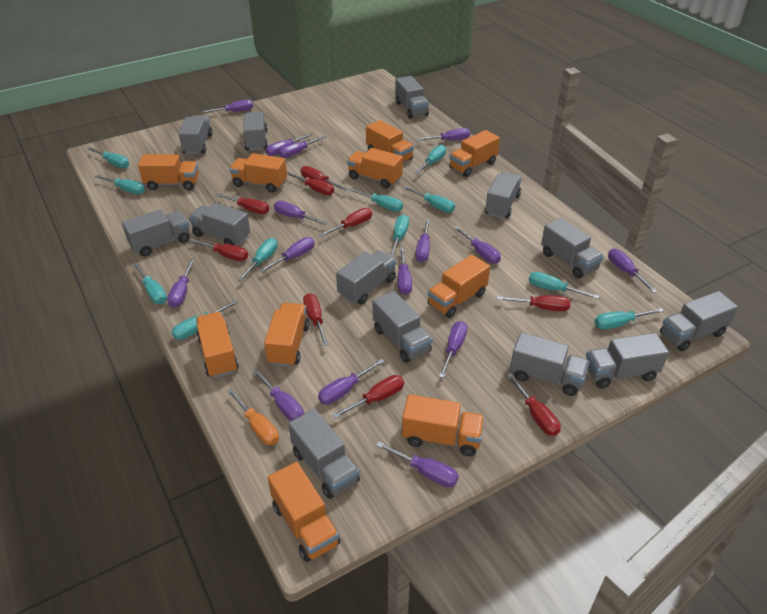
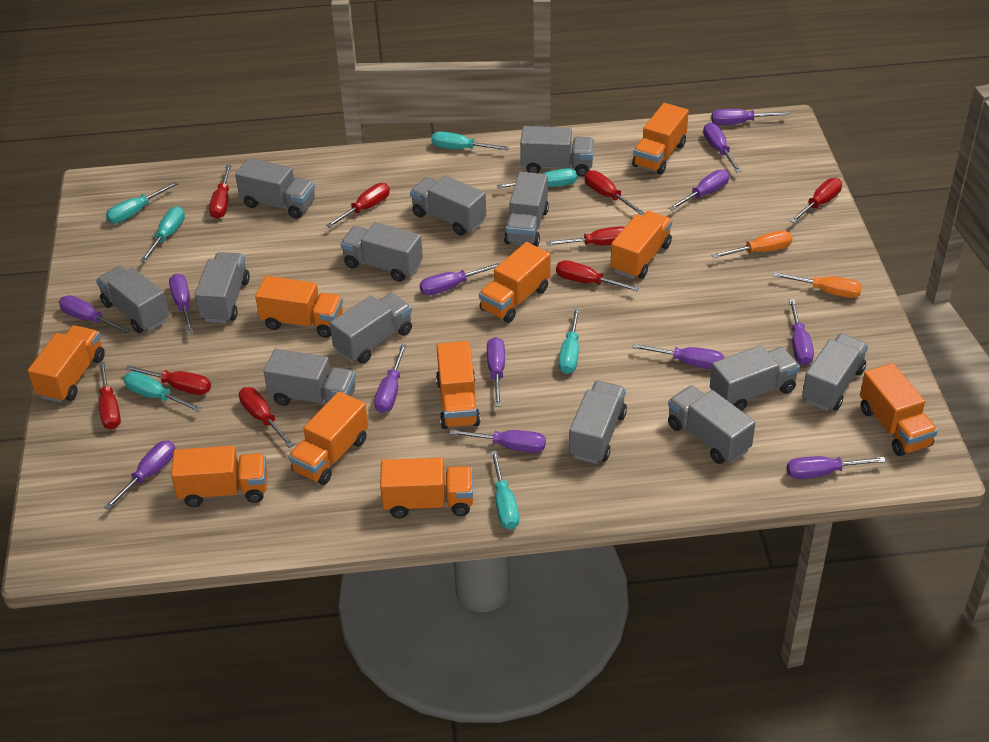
orange screwdriver: [227,388,279,445] = 1 -> [712,231,792,258] [773,272,862,298] = 2
purple screwdriver: [167,259,195,308] [202,100,253,113] [252,369,304,421] [260,237,315,273] [266,133,313,156] [274,201,328,225] [279,135,326,158] [318,359,385,405] [376,442,459,487] [398,248,412,295] [415,219,430,262] [417,128,470,141] [439,321,467,378] [454,226,501,264] [608,248,657,293] = 15 -> [59,295,130,333] [104,441,175,510] [169,274,194,334] [374,344,407,413] [420,262,500,295] [450,429,546,453] [487,337,505,407] [632,343,724,369] [668,169,730,211] [703,123,741,172] [711,109,789,125] [787,456,886,479] [789,299,814,365] = 13
turquoise screwdriver: [87,147,129,168] [95,175,145,194] [133,263,167,304] [172,300,238,340] [238,238,278,281] [350,188,403,212] [390,215,409,257] [403,186,455,213] [414,145,446,174] [529,272,599,299] [595,308,664,329] = 11 -> [106,182,178,223] [123,371,202,412] [140,206,185,262] [431,132,509,150] [491,451,519,530] [497,168,577,189] [559,308,580,374] = 7

